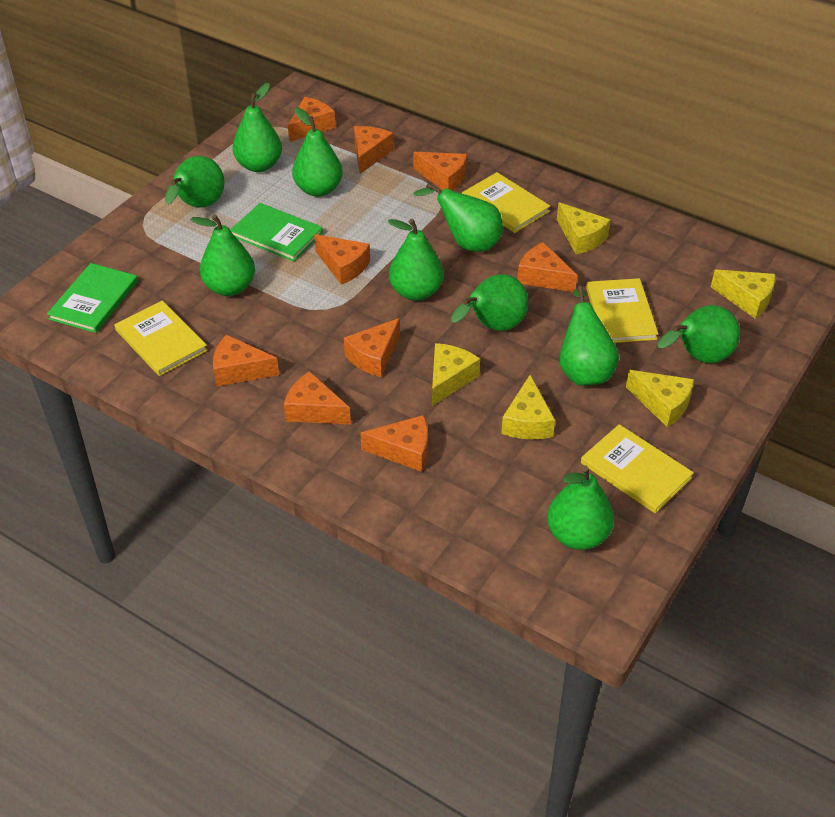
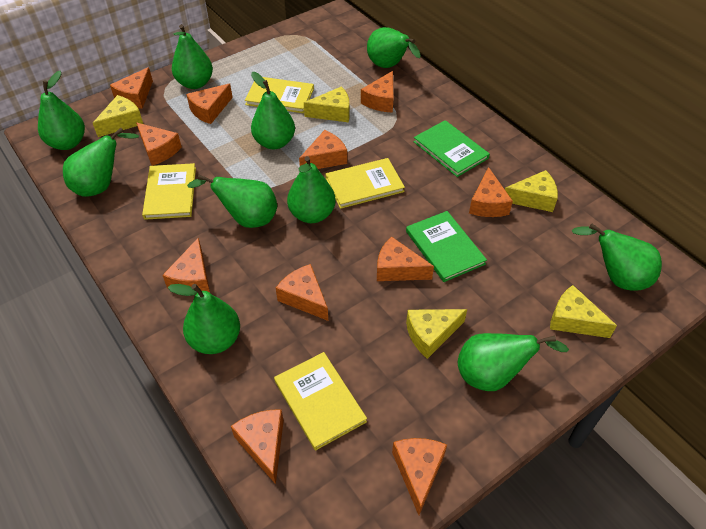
orange cheese: [213,335,279,386] [284,371,351,424] [288,97,336,142] [314,234,370,285] [344,318,400,377] [354,126,393,174] [360,415,428,472] [413,152,467,191] [517,242,577,292] = 9 -> [110,67,153,109] [136,123,182,166] [162,238,210,294] [186,84,233,124] [231,409,284,484] [276,264,328,321] [299,130,347,169] [361,71,394,113] [377,236,434,281] [392,438,447,515] [469,167,513,217] = 11

